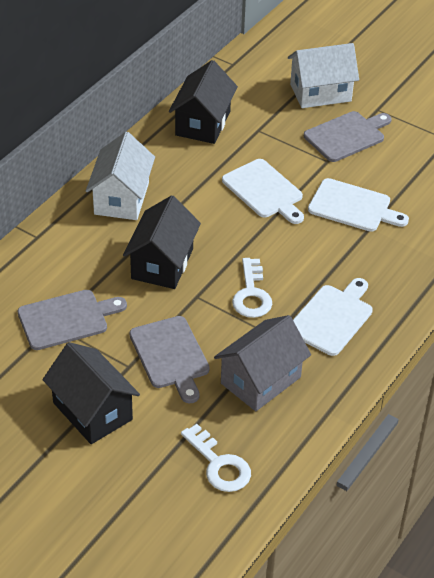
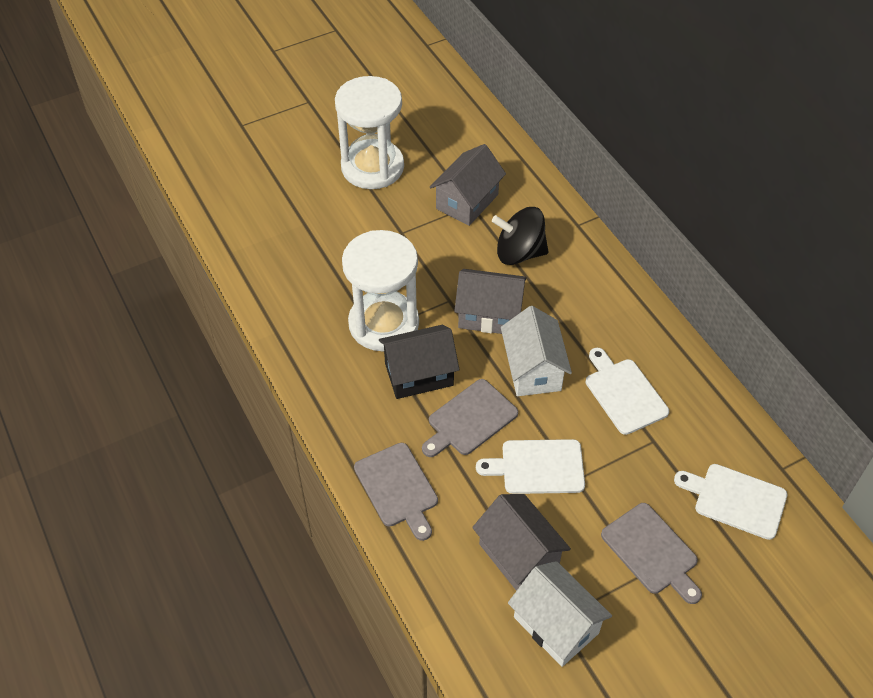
black house: [42,342,140,444] [123,195,201,289] [169,60,238,144] = 3 -> [379,325,459,399] = 1
black spinning top: none = 0 -> [492,207,548,265] = 1
grey house: [214,315,311,411] = 1 -> [430,144,506,226] [454,269,526,334] [472,494,571,591] = 3
white hourglass: none = 0 -> [335,76,404,189] [342,230,419,351] = 2
white key: [181,424,251,492] [232,258,272,318] = 2 -> none = 0

